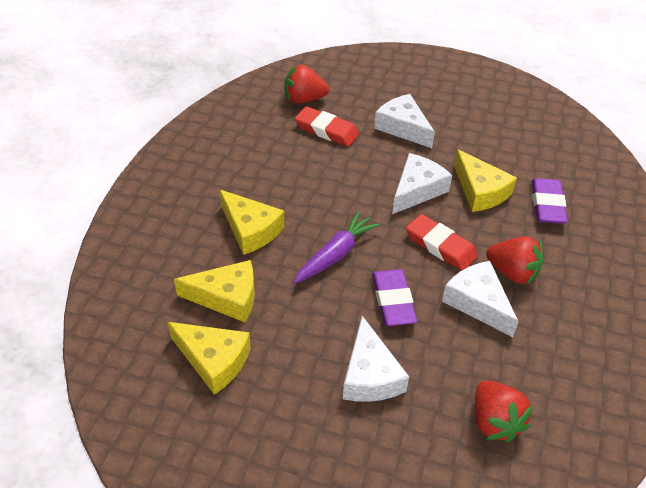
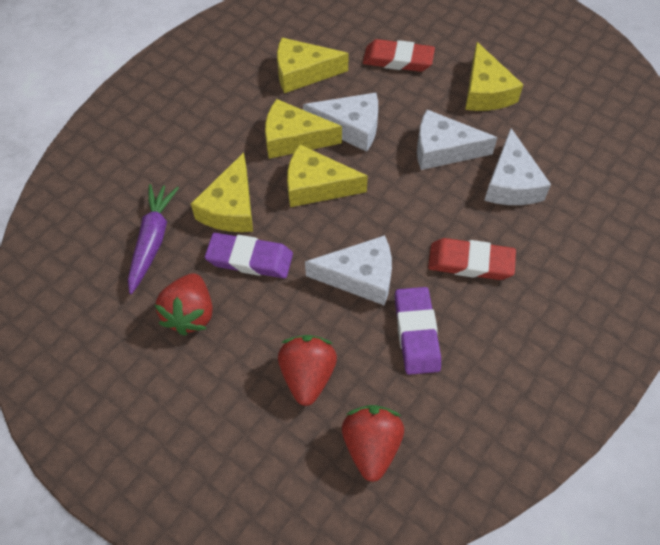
yellow cheese: [168,322,251,395] [174,260,255,322] [220,190,284,255] [454,149,517,212] = 4 -> [191,152,253,232] [265,99,342,159] [277,38,349,93] [287,144,368,207] [465,42,523,111] = 5

